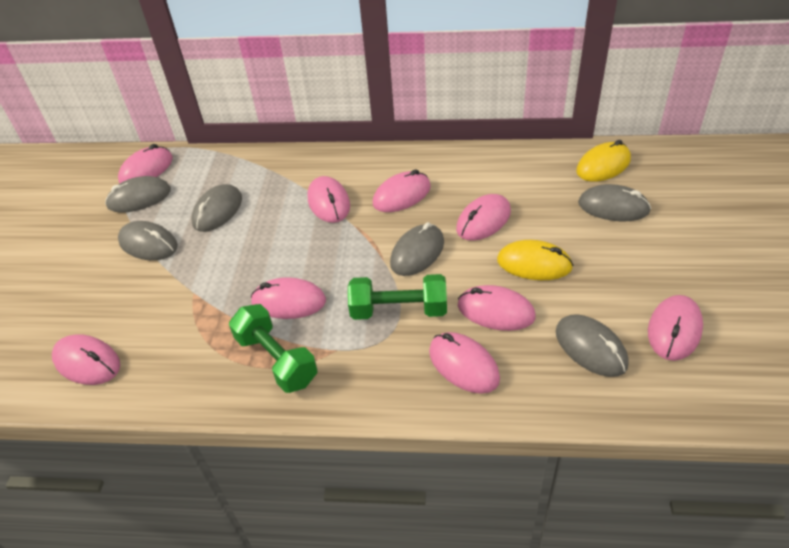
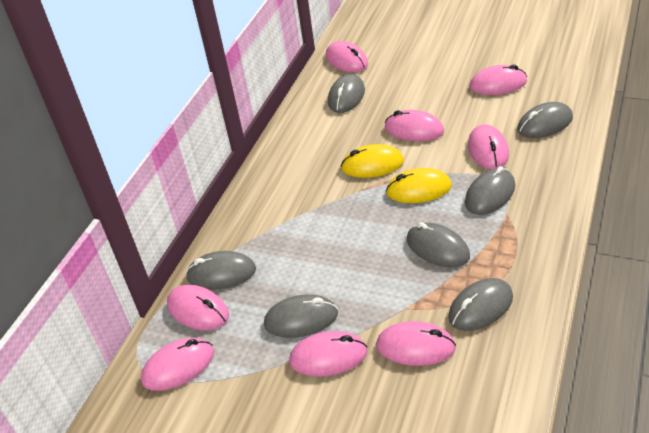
green dumbbell: [229,304,317,393] [348,274,447,320] = 2 -> none = 0
grey mouse: [105,176,171,213] [118,221,178,260] [191,184,242,232] [390,222,444,276] [556,314,629,377] [578,184,651,221] = 6 -> [185,251,256,290] [264,294,338,338] [328,74,365,113] [407,222,470,267] [448,278,513,331] [465,166,515,215] [517,102,573,138] = 7
pink mouse: [52,334,120,385] [118,144,173,183] [251,277,326,319] [307,176,350,223] [373,169,431,212] [429,332,500,394] [456,194,511,241] [458,285,536,331] [648,295,703,361] = 9 -> [141,338,214,391] [167,285,229,331] [289,331,367,377] [326,41,368,72] [376,321,456,366] [385,110,444,141] [468,124,509,170] [469,65,527,95] = 8

